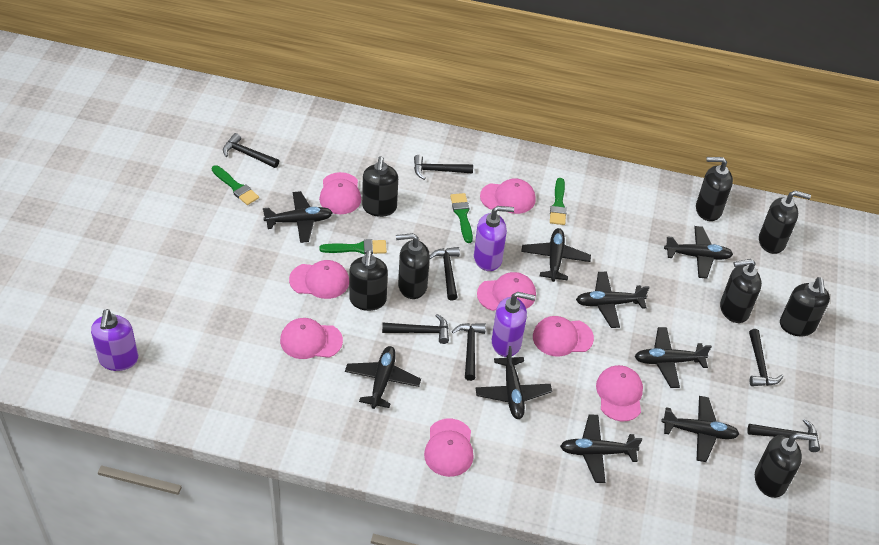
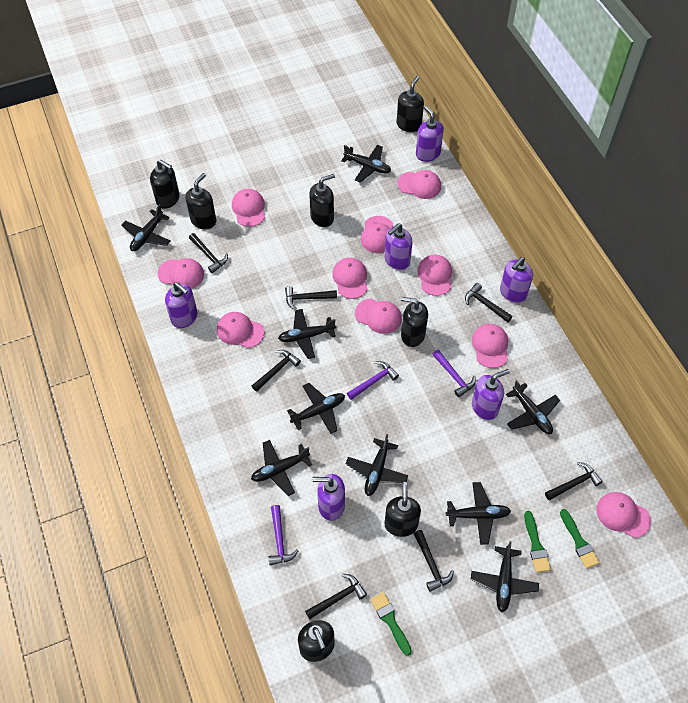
black soap dispenser: [349,250,388,311] [362,156,398,217] [396,233,430,299] [696,157,733,221] [720,259,762,323] [755,433,816,498] [759,190,811,254] [780,277,830,336] = 8 -> [150,160,180,209] [186,173,216,229] [298,620,334,662] [309,174,335,227] [384,482,421,537] [397,76,424,132] [401,297,428,347] = 7
green brush: [212,165,259,205] [319,239,387,255] [450,193,473,243] [550,178,567,225] = 4 -> [370,592,412,656] [524,511,551,573] [560,509,600,569] = 3
pink cap: [280,318,343,359] [289,260,349,299] [319,172,361,214] [424,418,474,477] [477,272,536,311] [480,178,536,214] [533,316,594,357] [596,365,643,421] = 8 -> [158,258,204,289] [217,312,264,348] [232,189,265,227] [332,258,368,299] [355,299,402,334] [361,216,393,253] [398,170,441,199] [418,254,452,296] [472,324,508,368] [597,492,651,538] = 10
purple hammer: none = 0 -> [269,505,299,565] [347,361,399,400] [432,349,476,397] = 3
purple soap dispenser: [91,309,138,371] [474,206,514,271] [492,292,536,357] = 3 -> [165,282,198,328] [312,474,345,521] [384,223,412,270] [416,105,444,162] [472,369,510,420] [500,257,533,303] = 6

